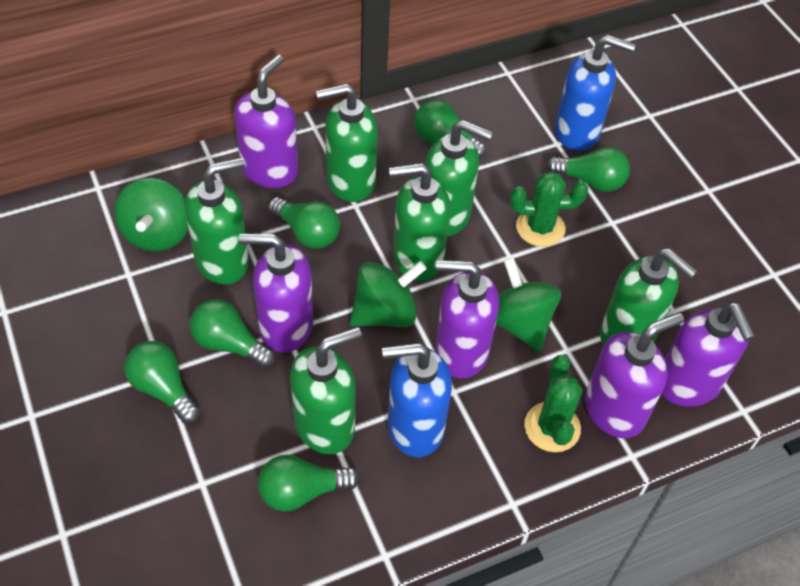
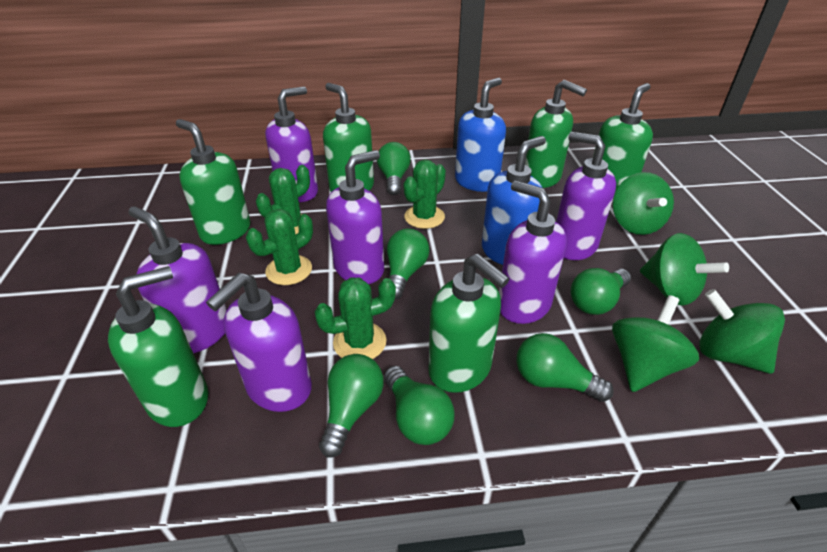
green cactus: [510,171,588,247] [524,355,582,452] = 2 -> [246,209,313,285] [256,165,310,234] [314,277,396,359] [403,159,446,229] = 4
green spinning top: [114,178,188,252] [350,261,427,327] [496,258,561,352] = 3 -> [612,295,699,392] [613,172,674,235] [640,233,729,306] [699,289,785,374] = 4
purple soap dispenser: [234,55,298,188] [238,234,313,352] [435,260,499,378] [585,313,684,438] [662,302,755,407] = 5 -> [128,206,227,353] [206,273,312,412] [265,86,318,202] [326,150,384,284] [499,180,567,324] [556,132,616,260] = 6

